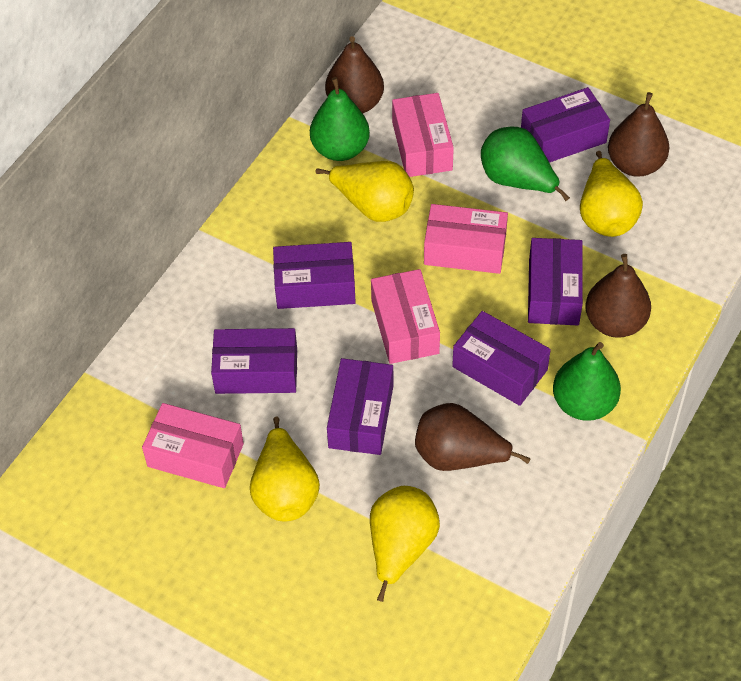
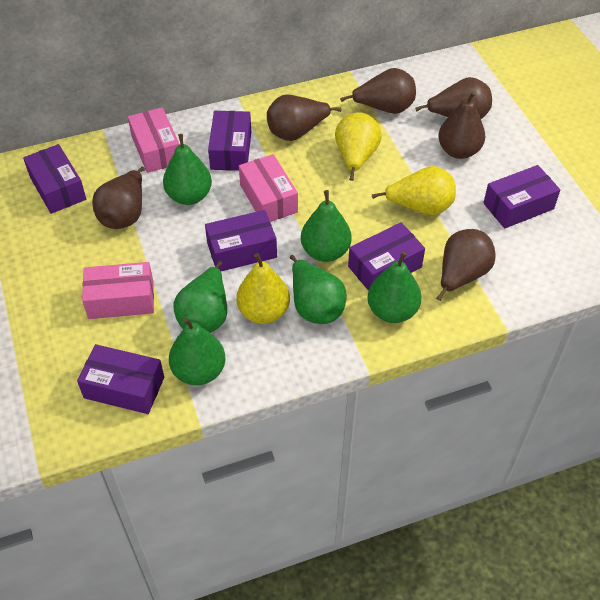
brown pear: [325,36,384,113] [415,403,530,471] [585,254,651,338] [608,92,669,177] = 4 -> [92,167,145,229] [267,94,342,141] [340,68,416,114] [415,77,492,119] [436,229,496,301] [438,91,485,159] = 6
green pear: [310,77,370,161] [481,127,570,201] [553,342,621,421] = 3 -> [163,134,212,205] [169,317,226,385] [174,261,227,333] [290,255,347,324] [301,190,352,262] [367,252,422,323] = 6
pink box: [142,403,244,488] [371,269,440,364] [392,93,454,177] [424,204,508,274] = 4 -> [82,262,154,319] [128,107,179,173] [239,154,298,222] = 3
yellow pear: [250,417,320,521] [316,161,414,222] [370,486,440,602] [580,151,643,237] = 4 -> [236,253,290,324] [335,112,382,181] [372,166,456,215] = 3

